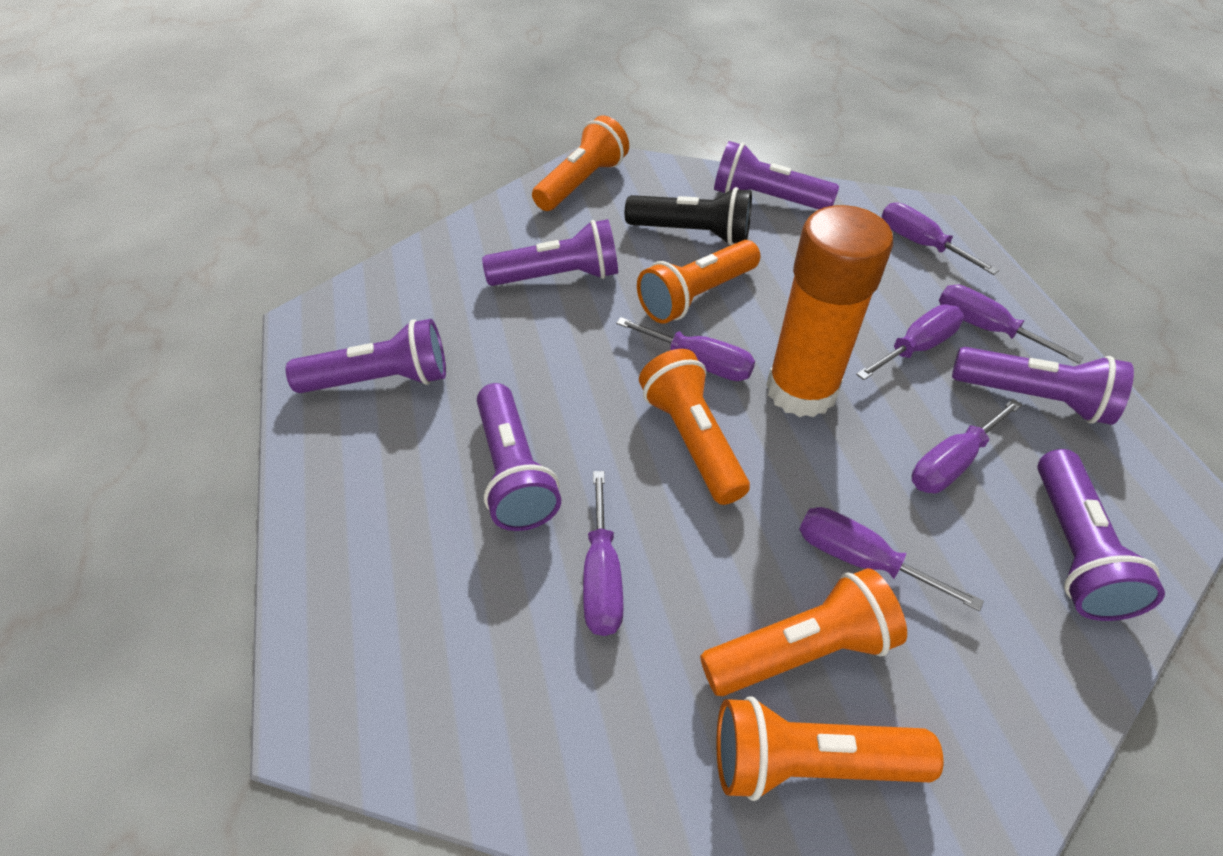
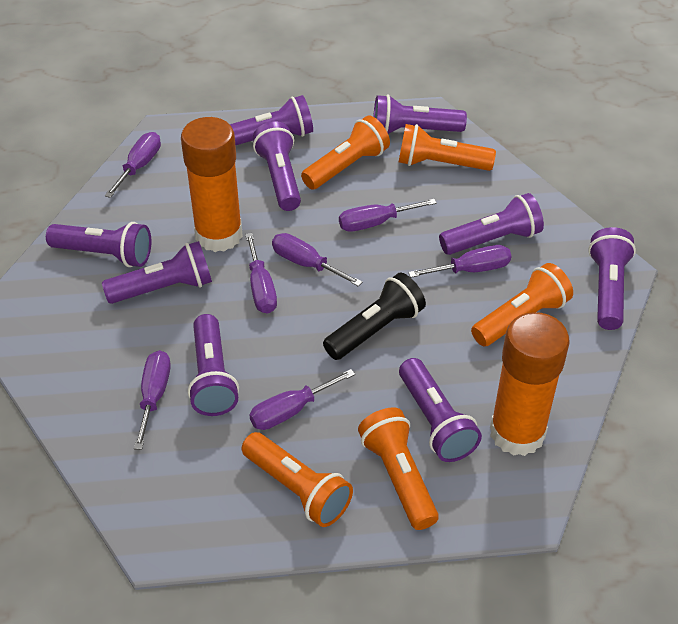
orange glue stick: [766,205,893,417] = 1 -> [181,117,243,252] [490,312,569,456] = 2
purple flashlight: [286,319,446,393] [477,383,561,531] [482,219,618,286] [714,141,839,209] [952,347,1134,425] [1037,449,1165,621] = 6 -> [46,222,151,267] [102,241,212,304] [188,314,239,416] [230,95,313,146] [253,121,301,211] [373,95,467,134] [399,358,482,462] [439,193,544,255] [588,227,636,330] = 9

